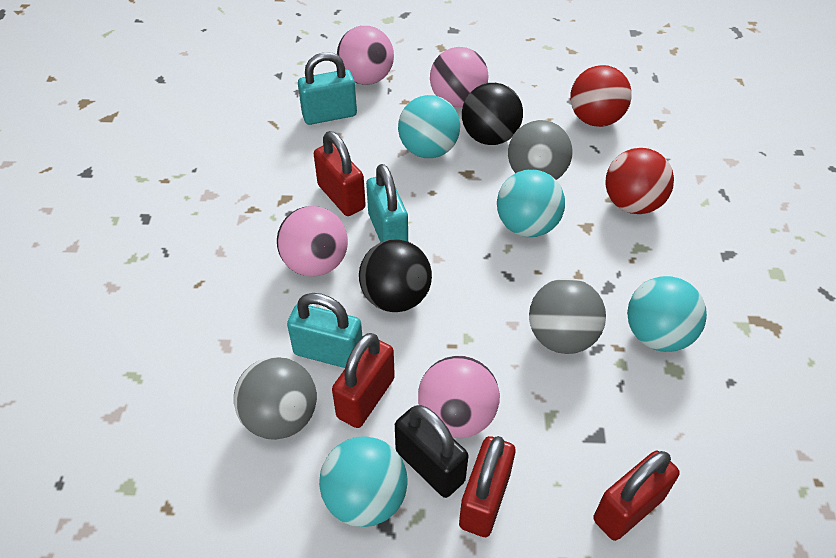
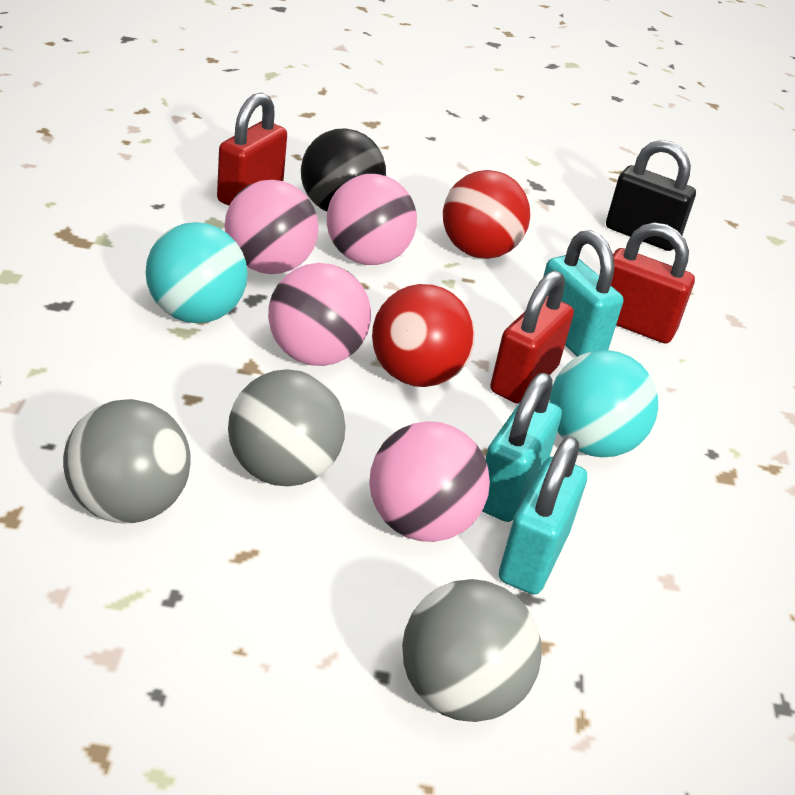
black ball: [359,239,432,312] [462,83,523,145] = 2 -> [301,128,386,212] = 1
red padlock: [314,131,366,216] [332,333,395,428] [459,436,516,537] [593,451,680,541] = 4 -> [217,92,287,206] [490,271,574,404] [611,222,695,343] = 3
turquoise ball: [319,436,408,527] [398,95,460,158] [497,169,565,237] [627,276,707,352] = 4 -> [146,222,248,323] [549,350,658,457] = 2

